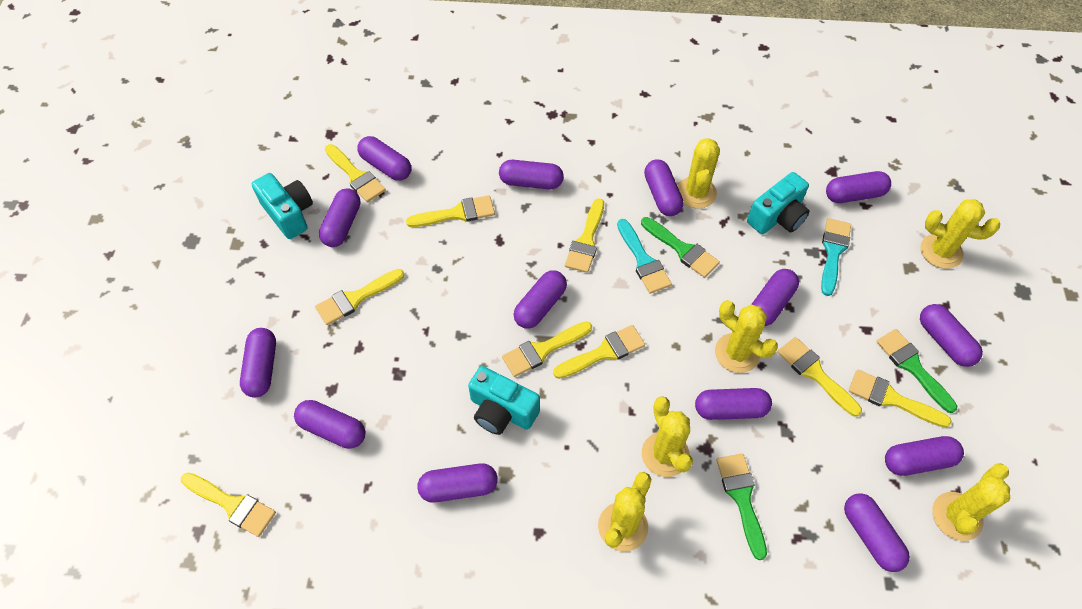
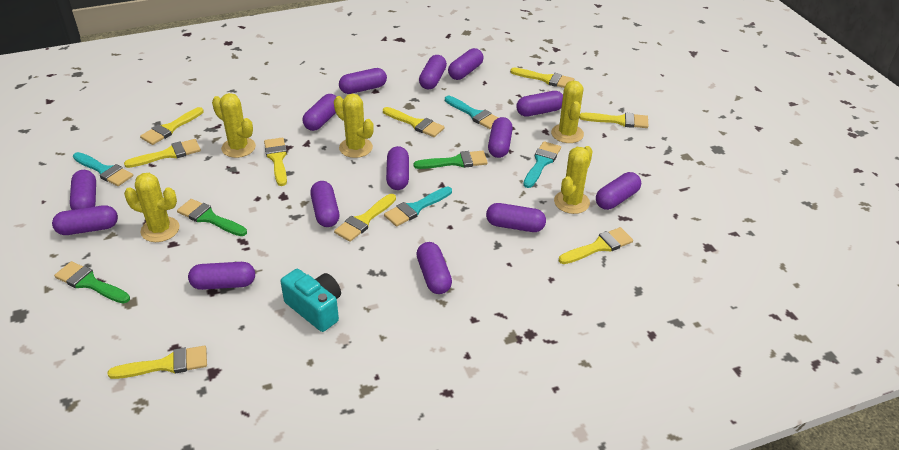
turquoise brush: [617,219,672,294] [821,218,851,296] = 2 -> [73,152,133,186] [384,187,452,227] [445,96,498,129] [523,141,561,188] = 4
turquoise camera: [252,173,313,239] [468,366,540,435] [747,172,810,234] = 3 -> [281,269,341,332] = 1
yellow cactus: [598,472,651,552] [642,396,693,477] [678,138,720,208] [715,300,778,373] [921,199,1000,269] [932,463,1010,541] = 6 -> [124,173,180,242] [212,93,256,158] [334,94,374,158] [551,80,584,143] [554,146,593,214] = 5

